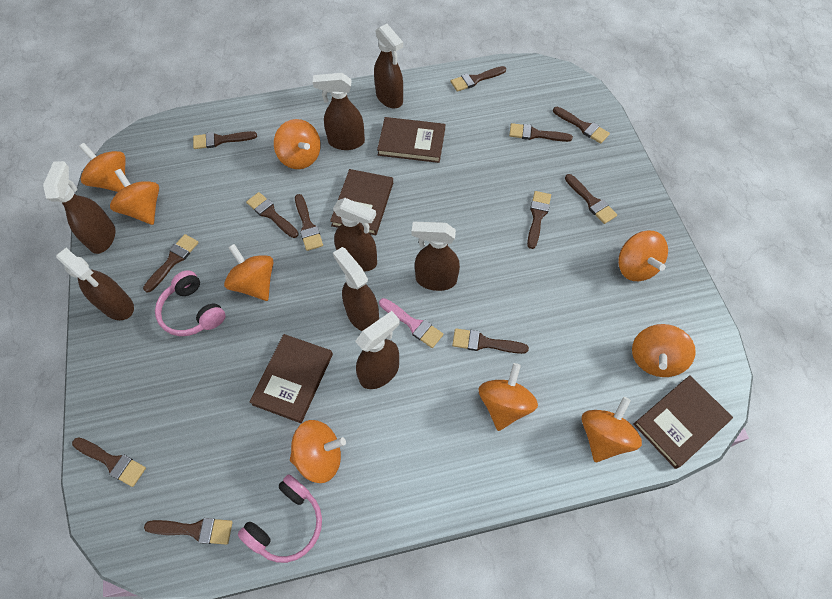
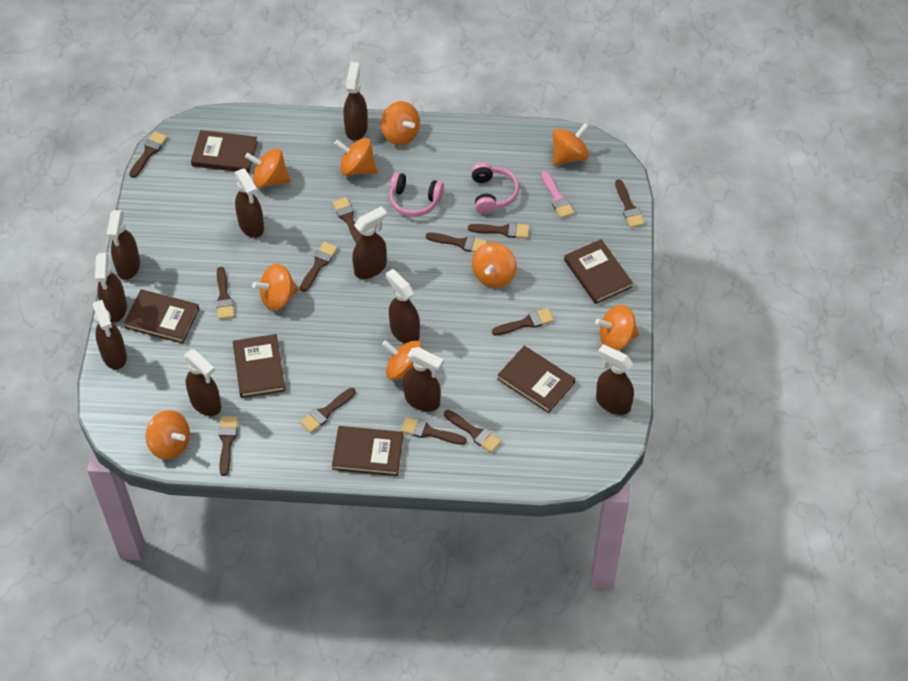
brown book: [250,334,333,423] [330,169,393,235] [377,117,445,163] [633,375,733,469] = 4 -> [124,289,199,343] [191,130,258,173] [233,334,286,398] [332,426,403,476] [497,346,575,413] [564,239,633,304] = 6
brown spray bottle: [43,161,115,254] [56,247,134,320] [313,73,365,150] [333,198,377,272] [333,247,379,331] [355,311,400,389] [374,24,403,108] [411,222,460,291] = 8 -> [92,300,127,369] [95,253,127,323] [107,210,140,280] [184,349,221,416] [235,168,264,238] [343,62,368,141] [352,206,387,279] [385,269,420,344] [403,347,444,412] [596,344,634,415] = 10

